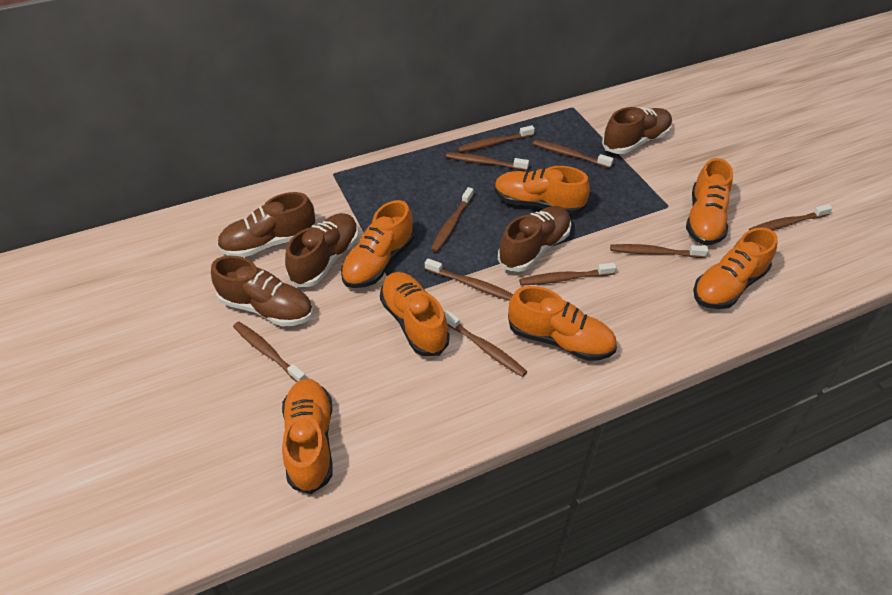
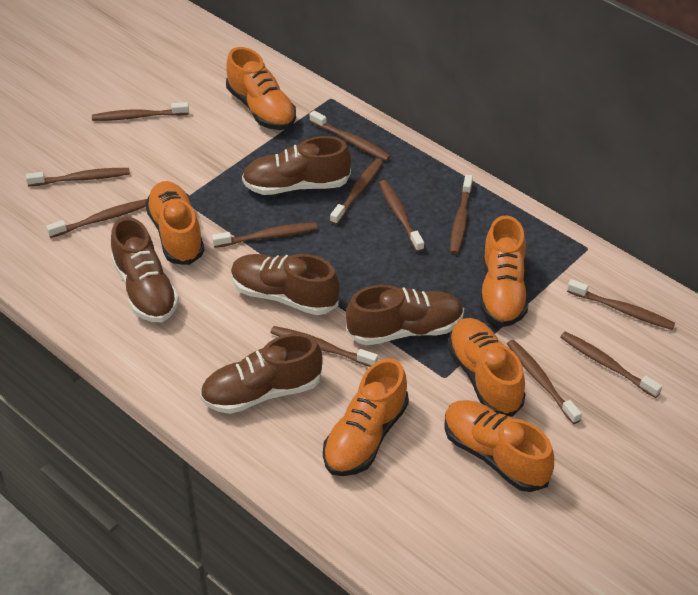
brown toothbrush: [233,322,306,382] [425,258,513,301] [431,187,474,252] [444,310,528,377] [446,152,529,171] [458,125,535,152] [519,263,616,286] [533,140,614,168] [610,244,708,258] [749,204,833,230] = 10 -> [26,168,130,186] [46,199,147,238] [92,102,189,121] [212,222,318,248] [270,326,378,367] [310,111,391,161] [330,158,383,225] [379,180,424,252] [450,175,473,254] [507,340,582,424] [560,331,662,398] [567,279,675,330] = 12
orange shoe: [282,379,332,494] [341,200,414,288] [380,272,450,356] [494,166,590,215] [508,286,617,361] [686,158,733,245] [693,227,778,309] = 7 -> [145,181,205,265] [226,47,296,130] [323,358,409,476] [444,400,554,492] [447,318,526,417] [480,215,528,327] = 6

